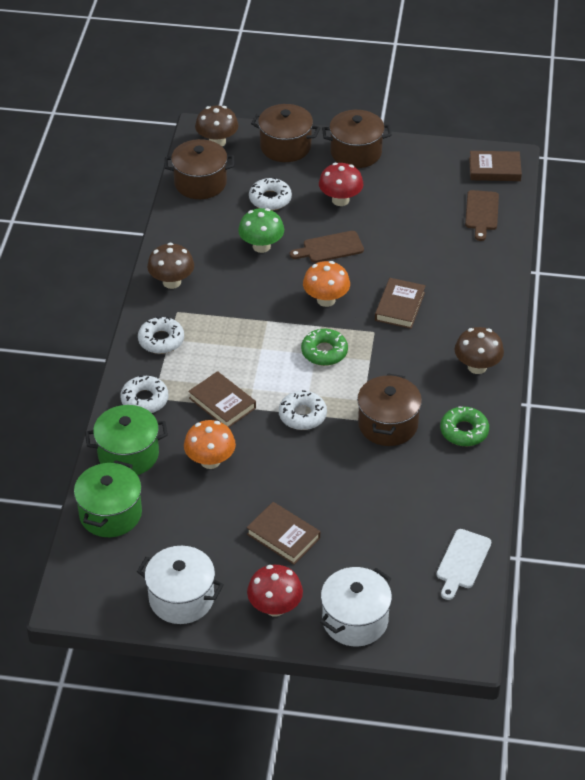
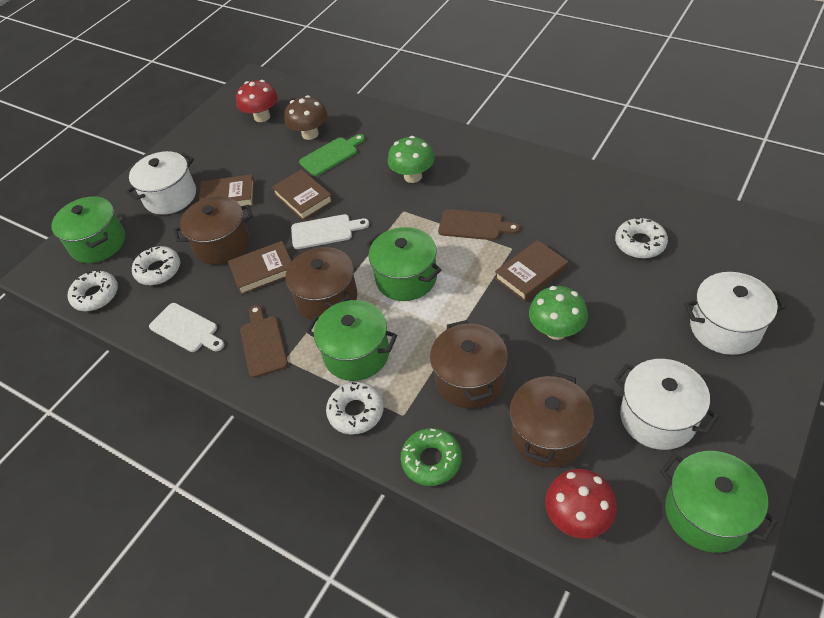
brown mushroom: [147,243,194,289] [195,106,238,147] [455,327,504,374] = 3 -> [285,95,328,140] = 1
green cutting board: none = 0 -> [299,134,365,176] = 1
green donut: [301,329,348,366] [440,406,489,446] = 2 -> [401,428,462,486] = 1
green mushroom: [238,208,284,253] = 1 -> [388,136,434,183] [529,286,588,340] = 2
green pot: [74,460,142,537] [85,405,168,475] = 2 -> [51,196,125,263] [306,300,397,381] [366,227,442,301] [660,451,778,553] = 4
orange mushroom: [184,420,236,469] [303,261,350,307] = 2 -> none = 0
white cutting board: [436,529,491,600] = 1 -> [149,303,224,352] [291,214,369,249] = 2
white pot: [137,546,224,624] [320,567,392,646] = 2 -> [126,151,196,215] [614,359,719,450] [684,272,786,355] = 3

